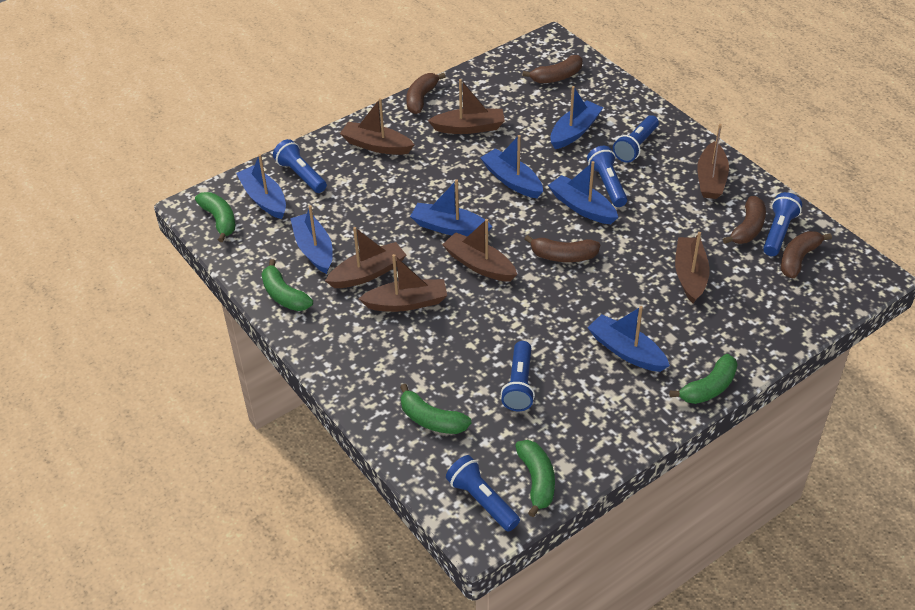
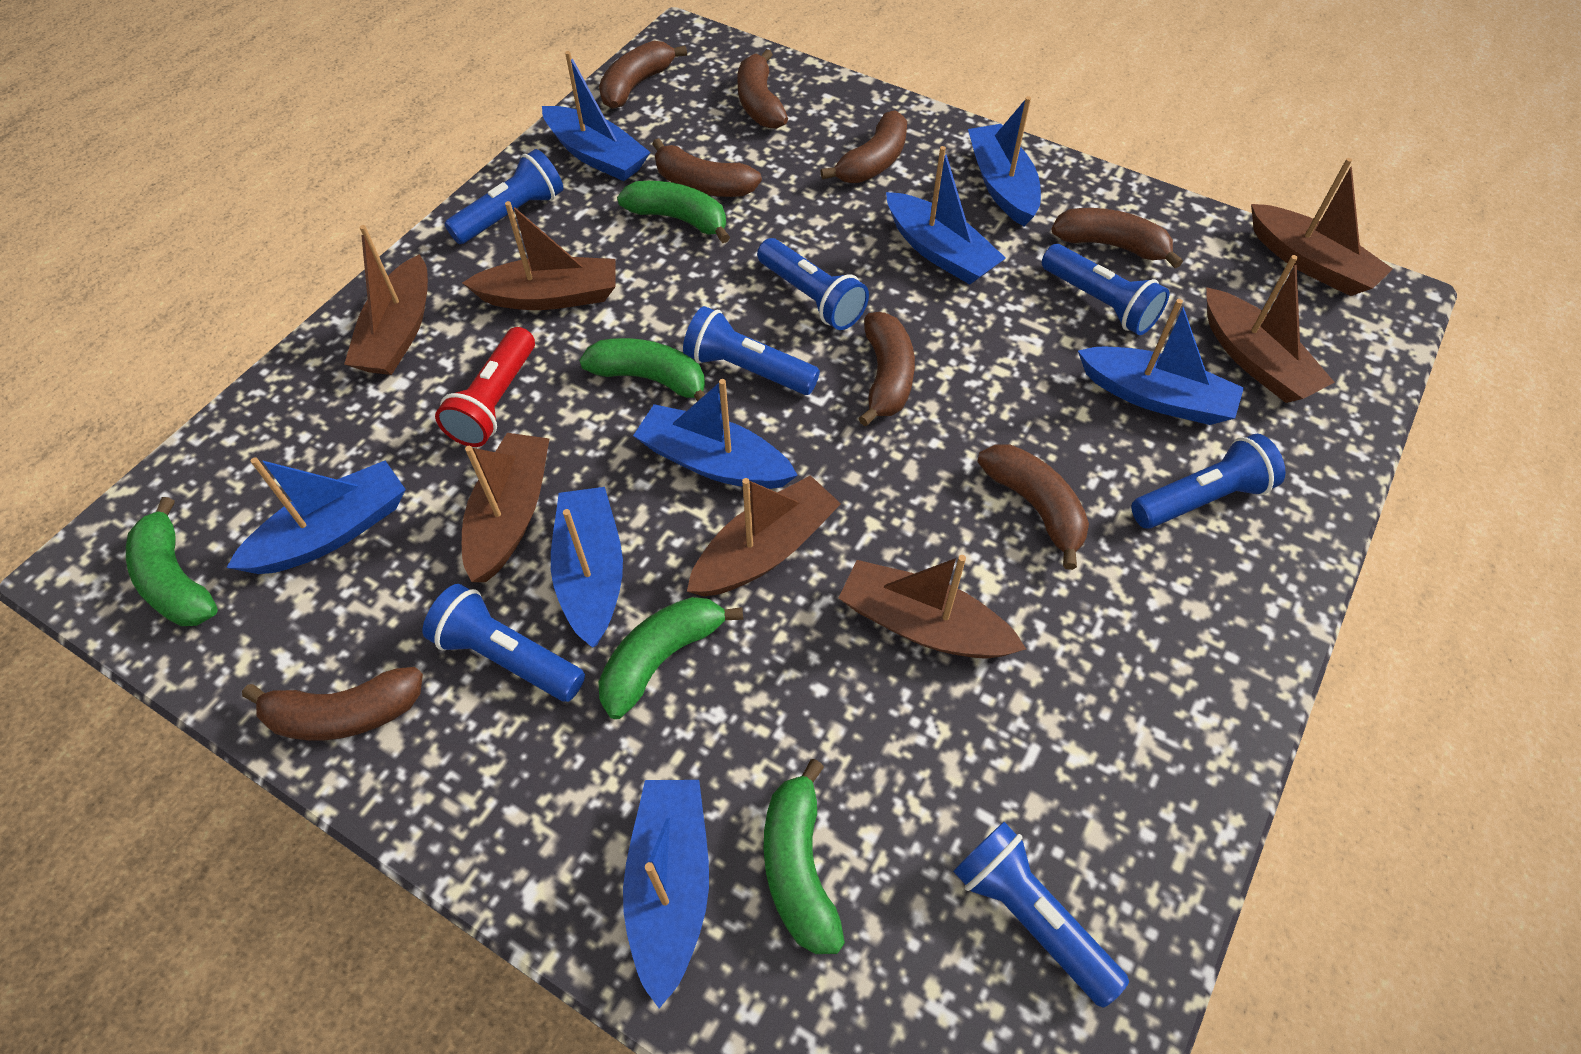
blue boat: [236,154,286,219] [290,205,333,274] [410,180,492,237] [480,135,543,198] [548,161,618,224] [550,86,603,149] [587,306,670,372] = 7 -> [226,457,406,574] [542,51,650,181] [551,487,623,648] [623,780,709,1009] [633,379,798,489] [886,146,1006,285] [968,96,1041,226] [1078,299,1244,425] = 8
blue flashlight: [273,139,327,193] [446,455,520,532] [501,341,535,411] [587,146,627,207] [613,115,659,163] [763,192,802,256] = 6 -> [423,584,585,702] [444,149,563,244] [683,306,820,395] [757,238,869,330] [953,822,1129,1008] [1042,244,1169,335] [1131,434,1286,529] = 7
brown banana: [406,73,446,114] [522,55,583,83] [525,235,600,262] [723,196,766,244] [781,231,832,278] = 5 -> [242,667,423,740] [599,41,687,109] [652,138,762,197] [737,49,788,129] [821,110,907,183] [858,312,915,426] [977,444,1089,570] [1051,208,1183,268] = 8
red flashlight: none = 0 -> [435,327,535,447] = 1

